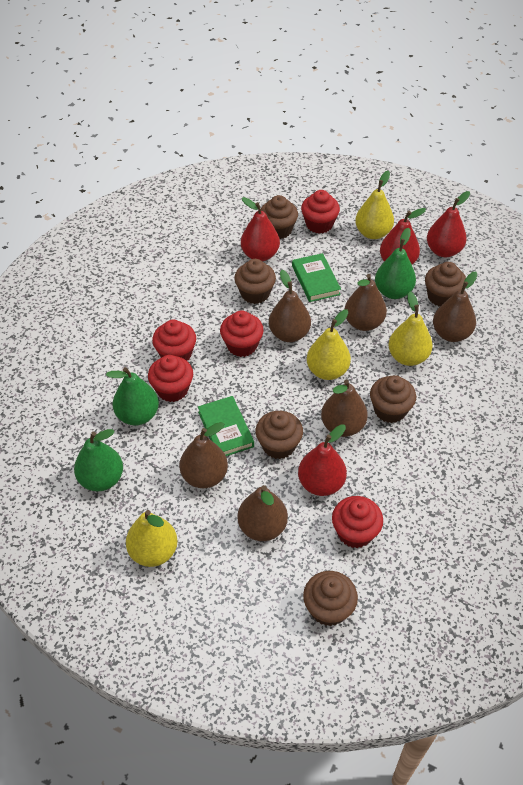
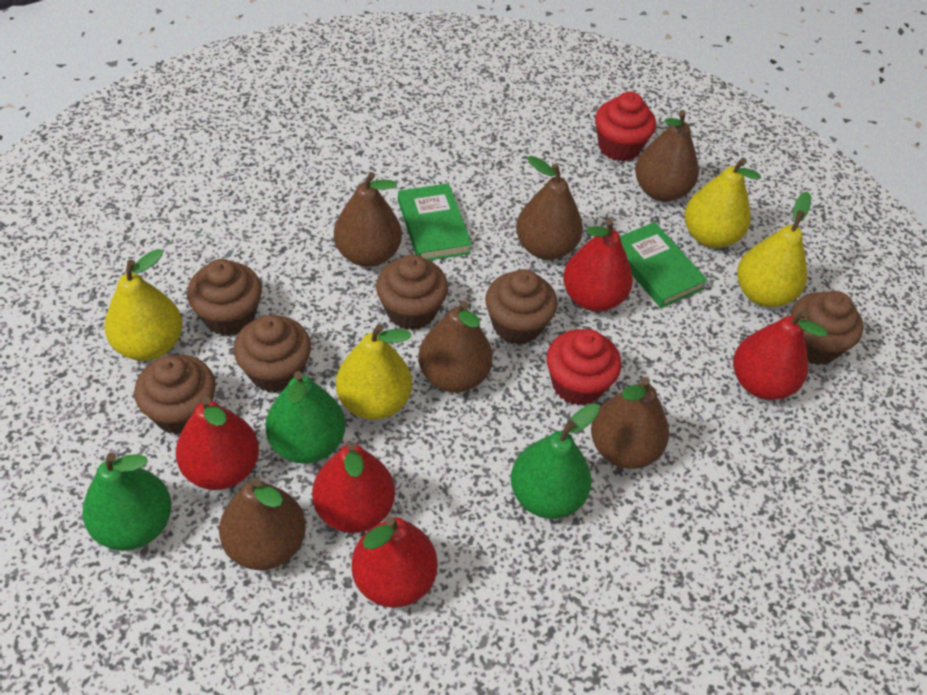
red cupcake: [148,355,193,402] [152,319,196,361] [220,310,264,357] [301,190,340,234] [332,496,383,548] = 5 -> [547,329,621,406] [595,92,656,161] = 2
red pear: [241,197,280,261] [298,424,347,496] [380,208,426,265] [427,191,470,257] = 4 -> [176,396,259,490] [312,442,395,533] [351,516,438,608] [563,219,633,311] [733,310,827,400] = 5

